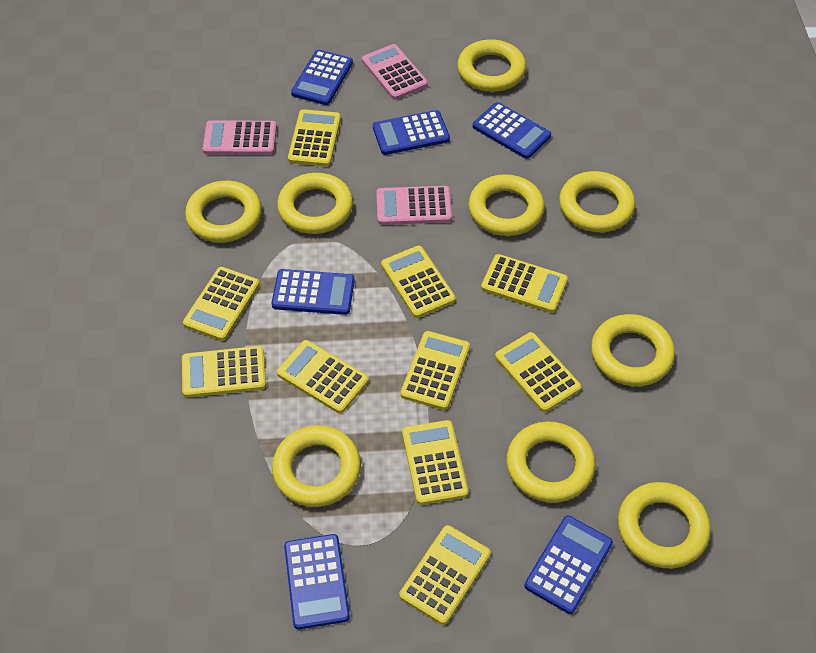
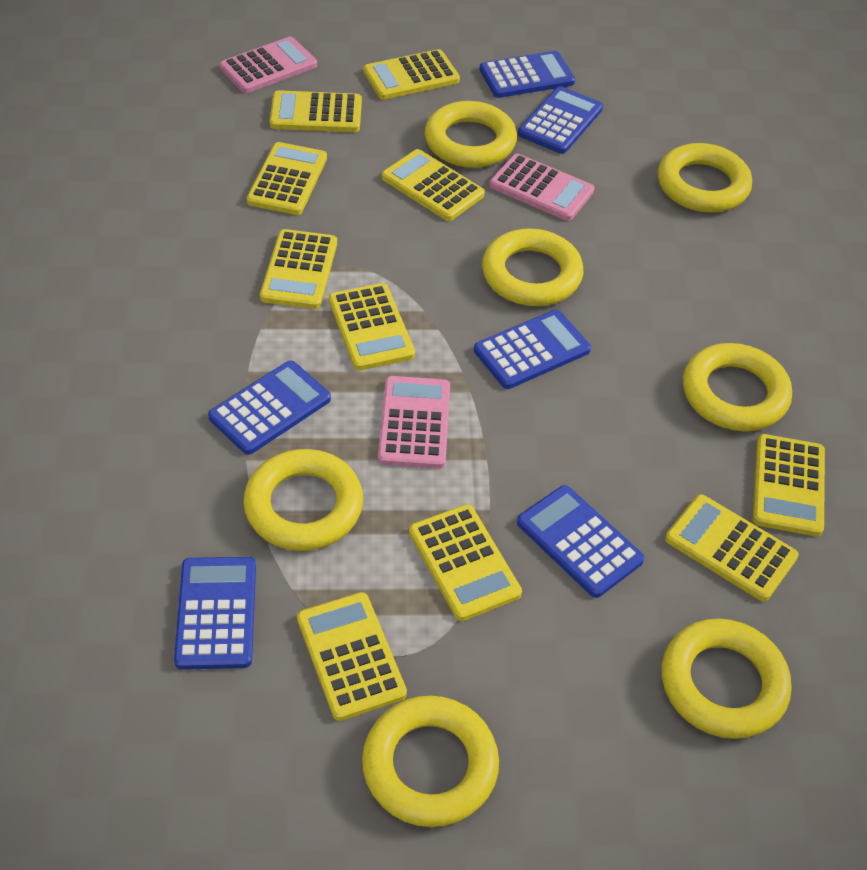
yellow ring: [185,181,262,242] [272,425,361,507] [277,173,353,234] [457,39,526,92] [468,174,545,236] [507,421,595,503] [559,171,635,232] [591,314,675,386] [618,482,711,569] = 9 -> [243,449,363,551] [362,696,499,827] [425,101,517,168] [482,228,583,306] [658,143,752,213] [661,618,792,739] [683,343,792,431] = 7

